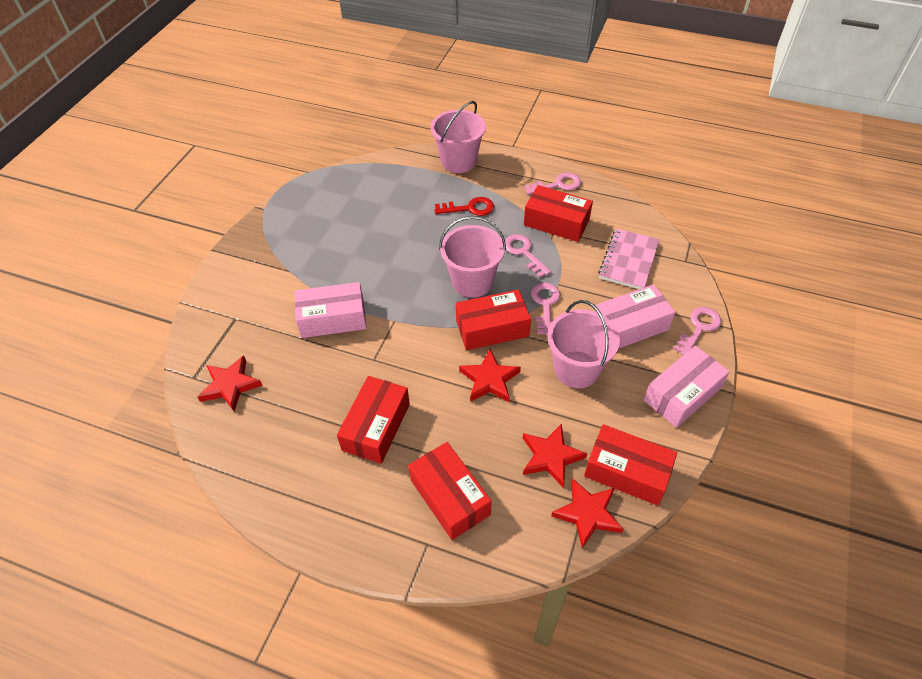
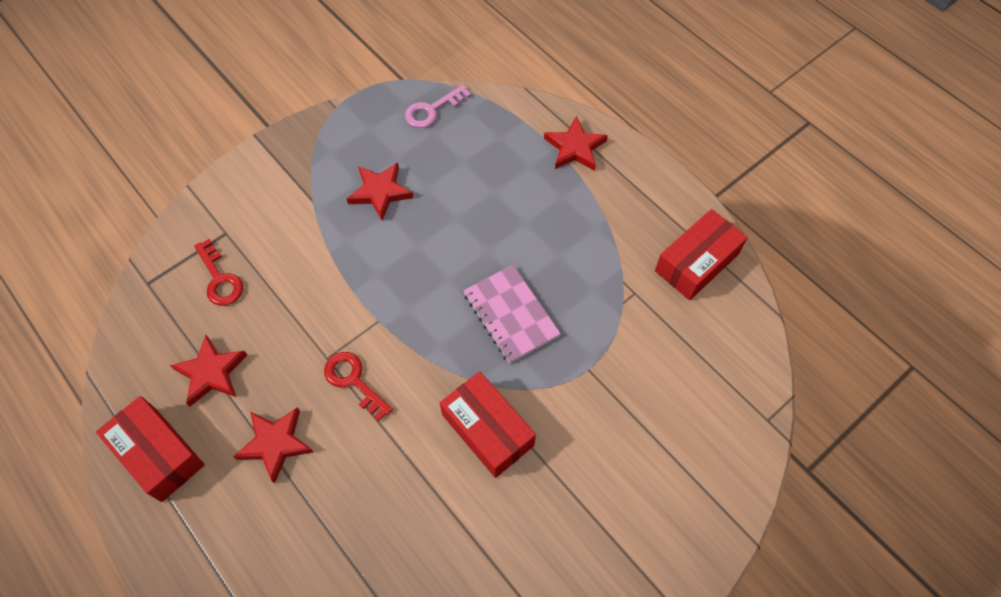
pink box: [295,282,367,338] [595,285,675,348] [644,346,730,428] = 3 -> none = 0
pink bucket: [431,101,486,173] [439,216,506,298] [548,300,620,388] = 3 -> none = 0
pink key: [505,234,551,278] [524,172,581,195] [531,282,560,336] [674,307,721,355] = 4 -> [405,85,471,128] = 1
red box: [337,376,410,464] [408,442,492,540] [456,290,531,350] [524,185,593,242] [584,424,677,506] = 5 -> [96,396,205,502] [440,371,536,478] [655,209,748,300] = 3
red key: [435,197,494,216] = 1 -> [194,239,243,306] [324,352,393,421] = 2

